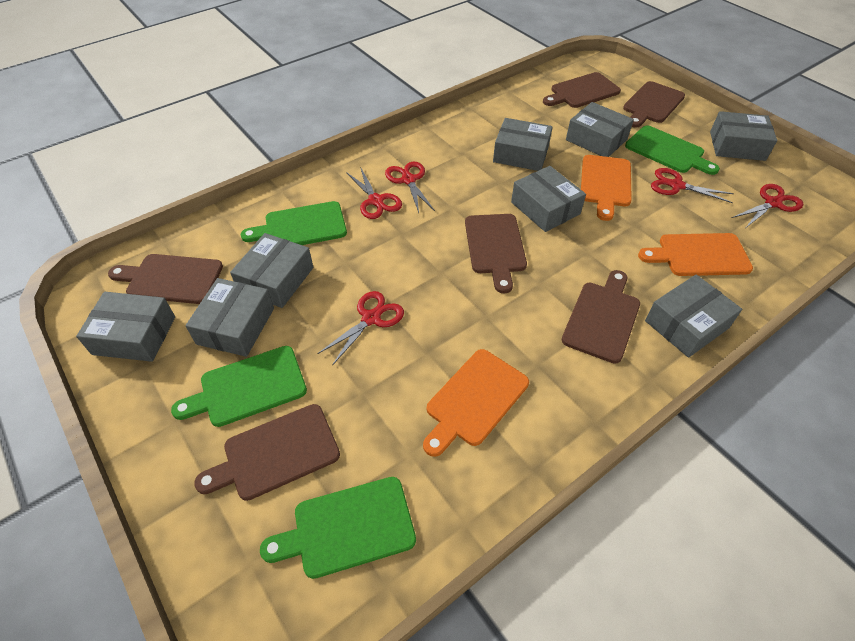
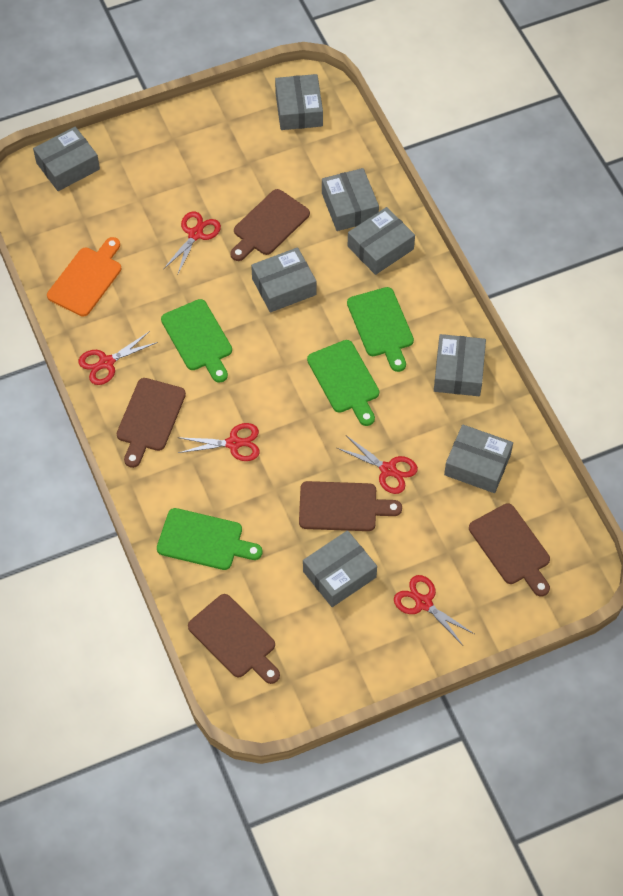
brown cutting board: [108,254,223,304] [194,404,340,501] [465,214,527,293] [543,72,621,108] [562,270,640,364] [623,81,685,127] = 6 -> [117,378,186,468] [188,594,280,684] [230,189,310,261] [299,481,402,531] [469,503,550,597] = 5
orange cutting board: [423,349,529,457] [581,155,632,221] [638,233,753,276] = 3 -> [47,237,121,317] = 1

